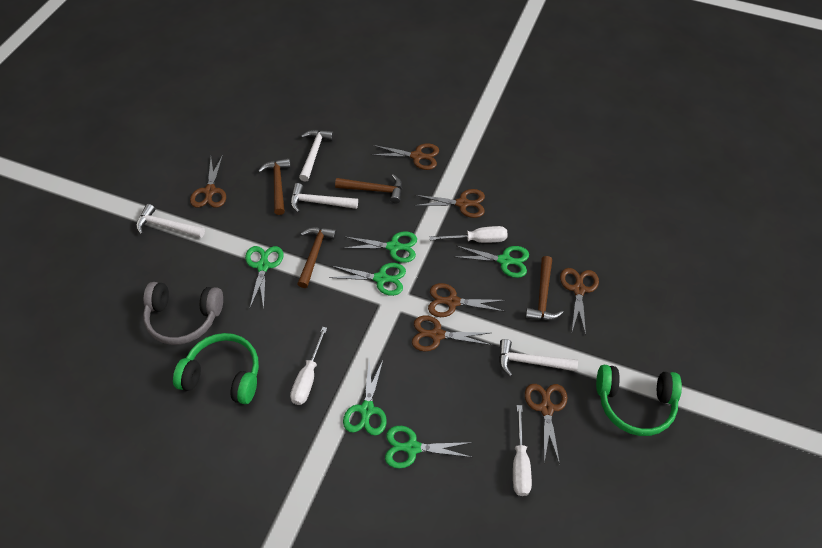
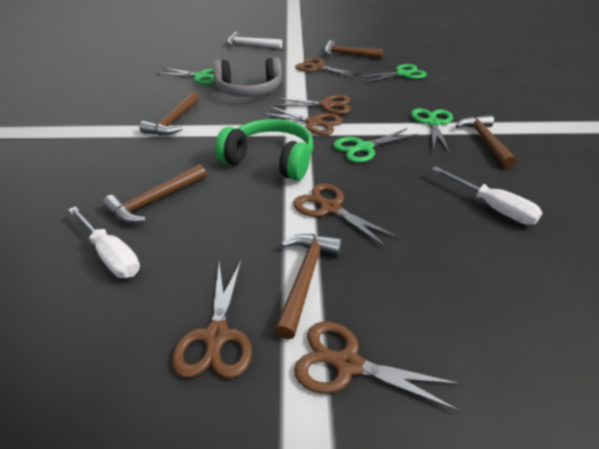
brown hammer: [258,158,291,215] [297,227,337,288] [335,174,402,203] [525,256,563,320] = 4 -> [102,164,207,224] [139,92,199,135] [274,234,342,339] [324,40,383,59] [456,115,516,168] = 5
brown scissors: [190,155,226,208] [371,143,439,170] [412,315,491,351] [414,189,485,218] [428,283,506,317] [525,384,567,464] [560,268,599,335] = 7 -> [172,260,252,378] [262,106,342,135] [274,95,351,114] [293,183,399,248] [294,321,461,411] [295,58,361,77] = 6
green headphones: [173,333,259,404] [596,365,682,436] = 2 -> [215,119,313,181] = 1
green scissors: [245,246,284,309] [329,263,406,296] [343,358,387,436] [345,231,417,263] [385,426,472,469] [456,246,529,278] = 6 -> [156,68,215,84] [333,128,418,163] [359,64,427,82] [411,108,453,153] = 4
white hammer: [136,204,205,238] [290,183,358,213] [299,130,334,182] [499,339,578,377] = 4 -> [227,32,282,49] = 1
white screwdriver: [290,327,327,405] [430,226,508,243] [513,405,532,496] = 3 -> [68,207,140,278] [432,166,543,225] = 2

